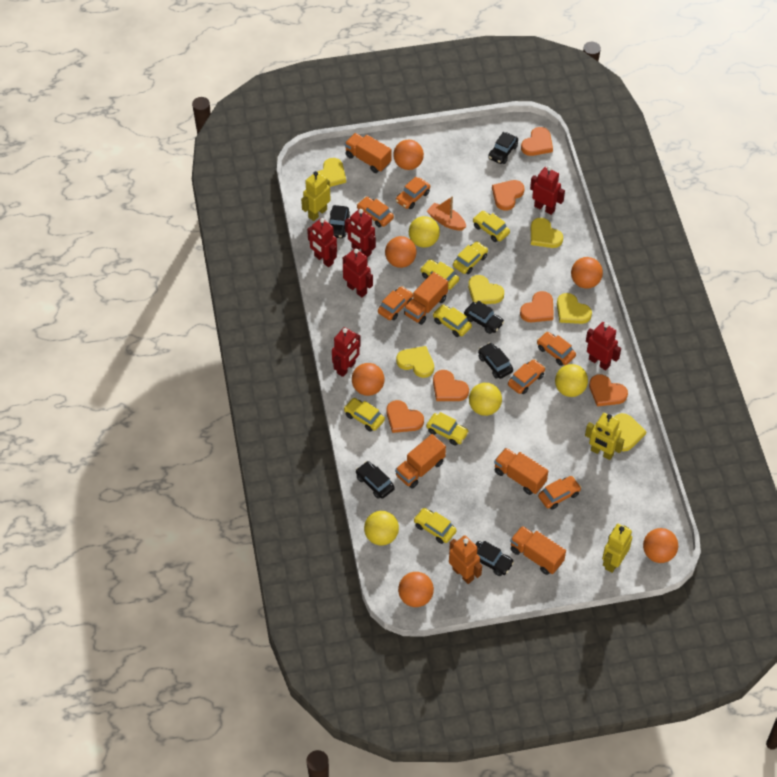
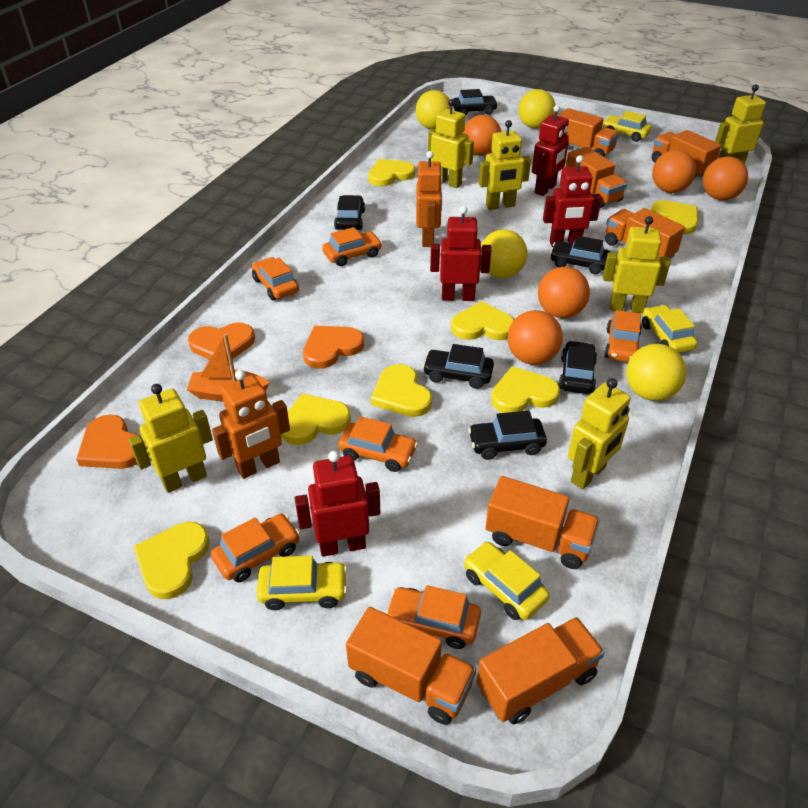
orange ball: [352,363,385,396] [385,236,417,268] [393,140,424,170] [398,572,434,607] [571,257,603,289] [643,528,678,563] = 6 -> [463,115,501,156] [508,310,563,365] [538,267,590,318] [652,150,696,193] [703,156,748,200] = 5
orange heart: [387,400,424,433] [433,370,469,401] [492,180,525,211] [520,291,554,322] [521,127,553,156] [589,374,628,406] = 6 -> [76,414,146,469] [188,323,255,362] [303,326,364,369] = 3
orange robot: [449,535,482,584] = 1 -> [212,370,290,479] [416,151,443,247] = 2
orange truck: [345,133,391,173] [395,434,446,489] [404,272,448,325] [494,448,548,495] [510,526,566,575] = 5 -> [346,607,476,725] [477,617,605,724] [485,476,600,569] [558,108,619,157] [566,147,627,208] [605,208,685,259] [652,130,721,178] = 7
red robot: [307,218,337,267] [332,327,361,377] [343,248,373,297] [345,209,376,258] [530,166,565,215] [586,322,621,371] = 6 -> [295,451,380,557] [430,206,491,301] [532,105,569,196] [543,155,602,247] = 4
yellow car: [344,398,385,432] [413,508,456,544] [420,259,459,290] [426,412,469,446] [433,304,472,337] [453,241,488,274] [473,211,510,242] = 7 -> [257,556,347,610] [464,541,550,620] [603,111,652,142] [642,305,697,353] = 4
yellow heart: [317,158,346,187] [396,346,434,378] [468,275,504,304] [531,218,563,248] [557,293,592,324] [614,413,646,451] = 6 -> [133,522,210,599] [281,393,351,445] [368,159,415,187] [371,364,432,417] [451,301,514,340] [491,366,560,413] [651,200,698,234] = 7
yellow robot: [301,171,331,221] [585,413,624,460] [602,524,632,573] = 3 -> [128,384,213,493] [428,99,474,188] [479,120,531,210] [568,378,631,489] [603,216,671,313] [715,84,766,164] = 6

